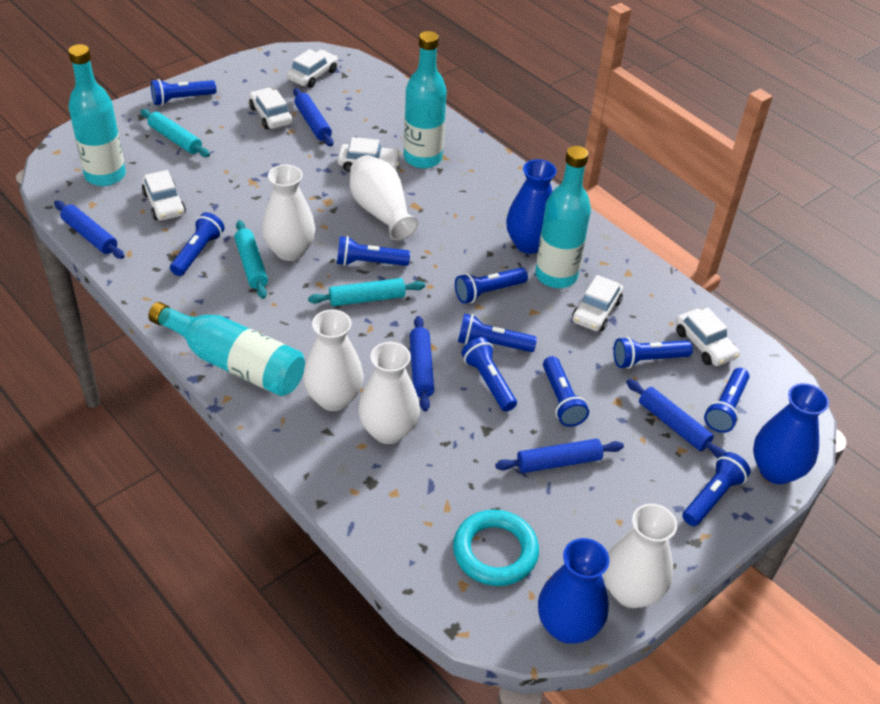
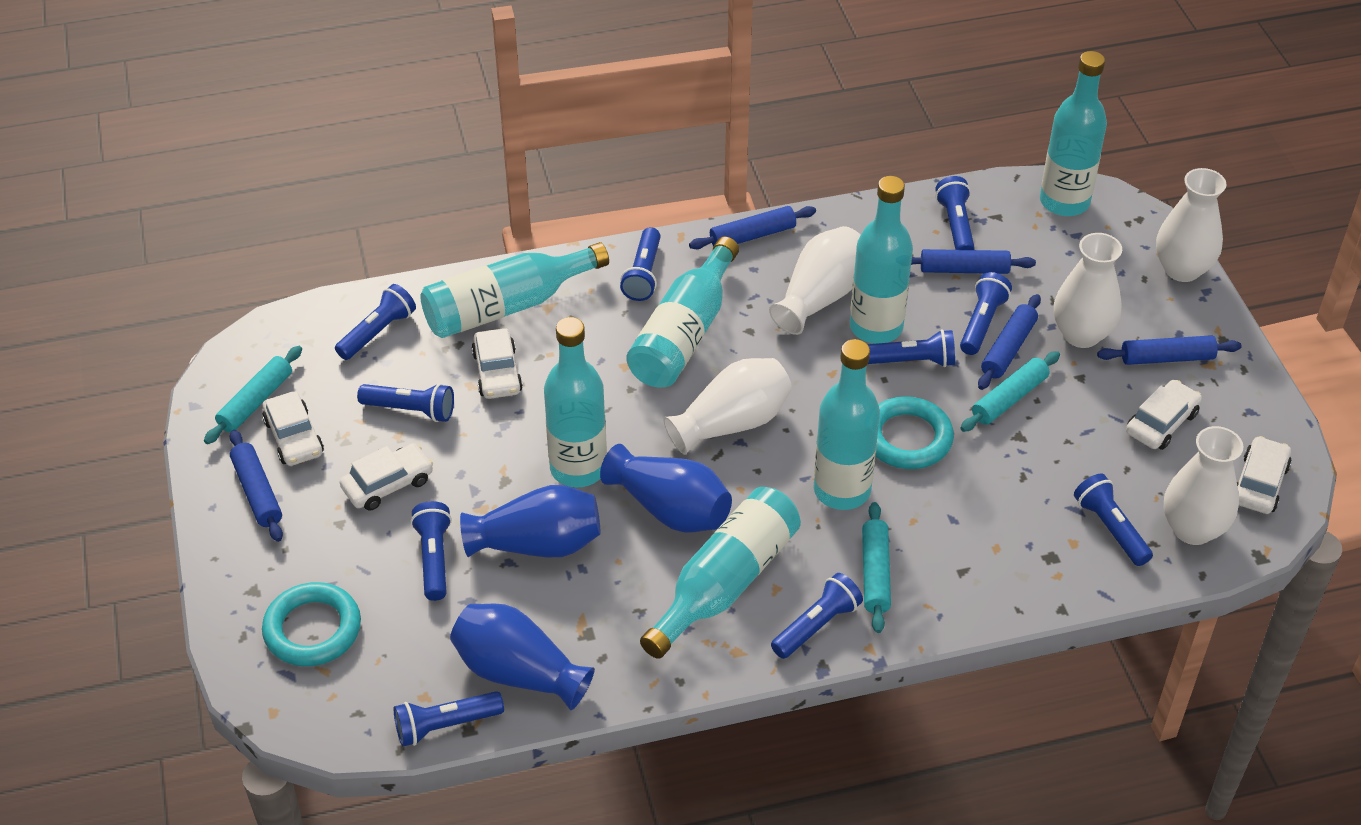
turquoise bottle: [68,44,126,186] [148,302,305,396] [404,31,447,168] [535,146,591,288] = 4 -> [420,242,609,338] [544,317,607,487] [626,237,739,388] [640,487,801,659] [813,339,880,510] [850,176,913,344] [1040,51,1107,216] = 7
turquoise ring: [453,510,539,586] = 1 -> [262,582,361,666] [876,396,954,469] = 2
white car: [142,170,186,221] [249,88,293,129] [287,49,338,88] [338,137,401,172] [572,275,623,331] [676,308,740,366] = 6 -> [262,391,324,466] [339,443,433,511] [471,328,523,399] [1126,380,1202,450] [1237,436,1291,514] = 5

